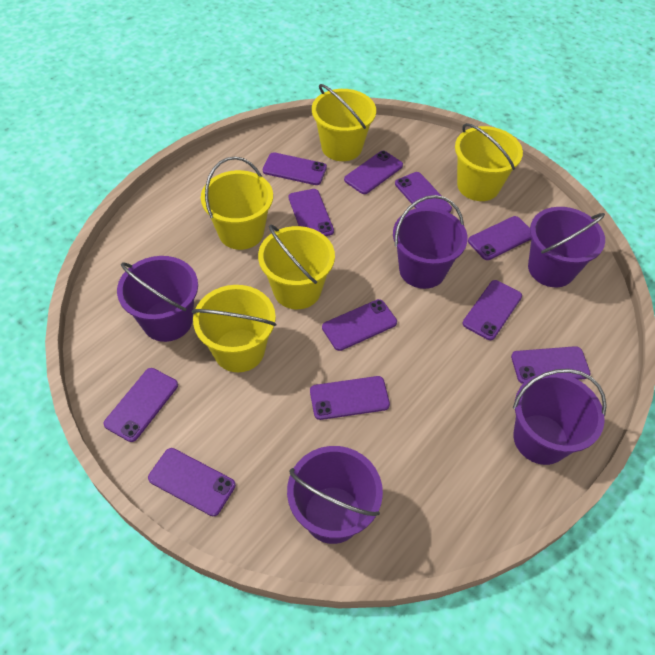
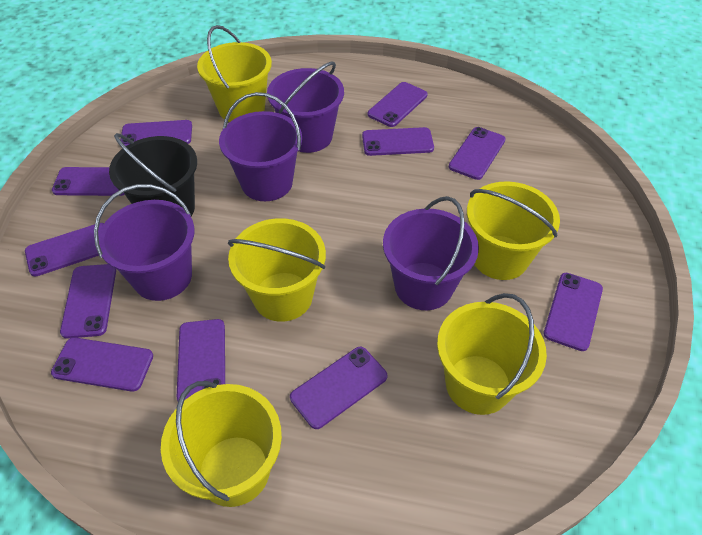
black bucket: none = 0 -> [109,133,197,216] = 1
purple bucket: [117,256,198,342] [287,446,383,544] [393,195,468,289] [513,369,607,465] [528,207,605,287] = 5 -> [94,184,195,301] [219,92,302,201] [267,62,344,153] [383,196,479,310] = 4

